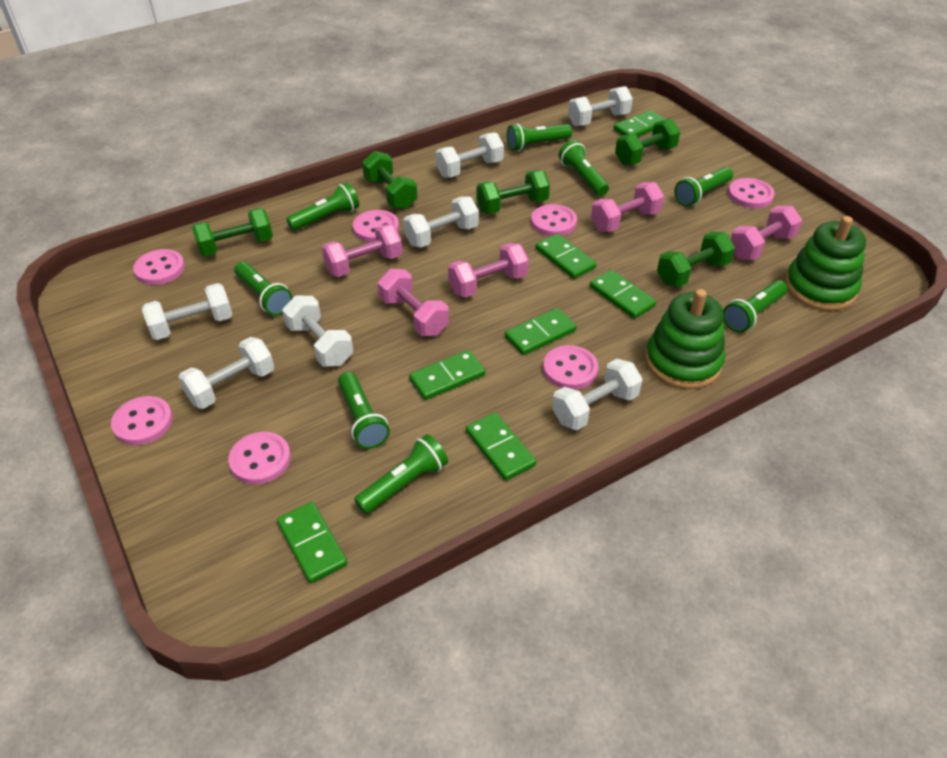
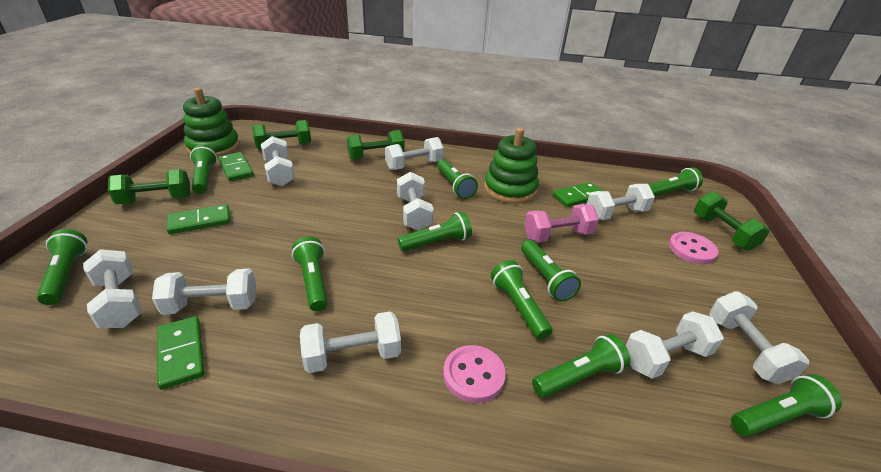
green domino: [277,502,347,583] [409,350,485,400] [466,412,536,481] [505,308,577,355] [535,234,596,279] [590,270,656,319] [613,110,666,137] = 7 -> [157,316,205,390] [167,204,231,234] [218,152,254,181] [552,182,602,207] = 4
green dumbbell: [192,208,273,256] [362,151,417,209] [477,170,550,214] [615,119,680,165] [657,232,735,287] = 5 -> [108,169,191,205] [252,120,311,150] [347,130,404,160] [694,191,770,251] = 4
green flashlight: [234,261,292,316] [286,182,359,231] [338,372,390,449] [354,434,448,514] [507,124,572,151] [559,140,609,196] [674,167,733,207] [723,280,787,333] = 8 -> [37,229,87,305] [190,144,217,194] [292,236,328,312] [398,212,472,251] [437,159,478,199] [491,260,552,340] [521,240,581,301] [532,334,631,398] [649,168,703,196] [731,374,842,437] = 10
pink button: [111,396,173,445] [133,249,185,285] [228,432,291,484] [353,210,399,242] [531,204,577,236] [543,345,598,390] [728,178,775,208] = 7 -> [443,345,506,403] [669,232,718,264] = 2
pink dumbbell: [322,224,402,277] [378,269,449,336] [448,243,529,298] [591,182,664,232] [731,206,802,260] = 5 -> [524,204,599,242] = 1
white dumbbell: [142,283,233,340] [178,337,274,409] [282,295,353,367] [403,196,479,248] [435,132,504,178] [552,359,642,430] [568,86,633,126] = 7 -> [83,249,142,328] [152,269,256,315] [261,136,295,186] [300,311,401,373] [385,137,444,170] [397,172,434,231] [587,184,655,220] [626,311,724,379] [709,291,809,384] = 9

